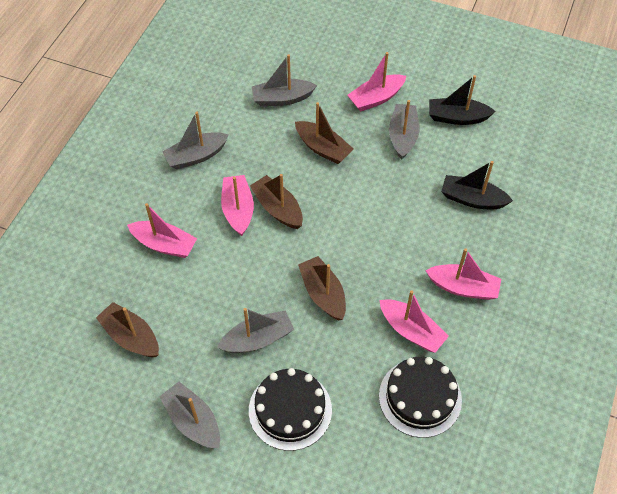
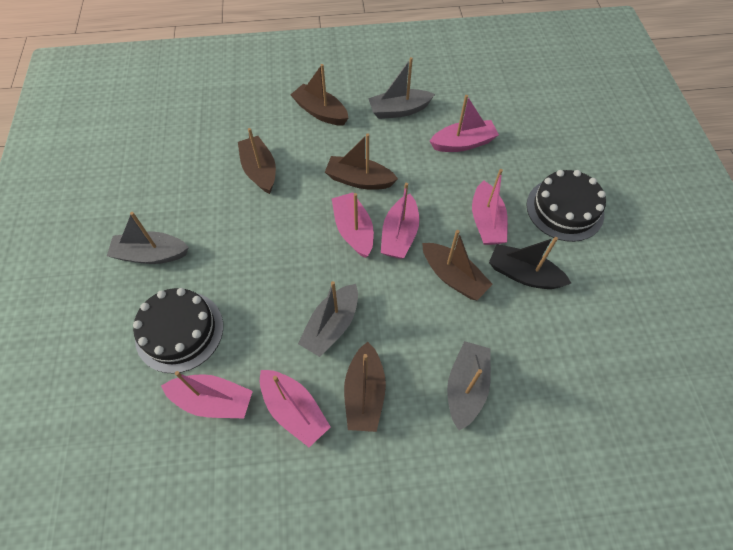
black boat: [429,75,496,125] [441,161,513,209] = 2 -> [489,237,571,289] = 1
brown boat: [96,302,159,357] [250,174,303,229] [295,102,353,164] [298,256,346,321] = 4 -> [238,128,276,194] [290,64,348,125] [325,134,398,190] [344,342,386,432] [422,230,493,300] = 5
grey boat: [159,382,220,448] [163,112,229,169] [217,308,294,353] [251,54,317,106] [389,100,420,160] = 5 -> [107,212,189,264] [298,281,358,357] [368,57,435,119] [447,341,491,431] = 4
pink boat: [127,203,197,258] [221,175,254,236] [347,52,406,112] [379,290,449,353] [425,248,501,300] = 5 -> [161,371,253,419] [260,370,331,447] [332,192,374,258] [381,183,419,259] [430,95,499,152] [472,169,508,245] = 6

